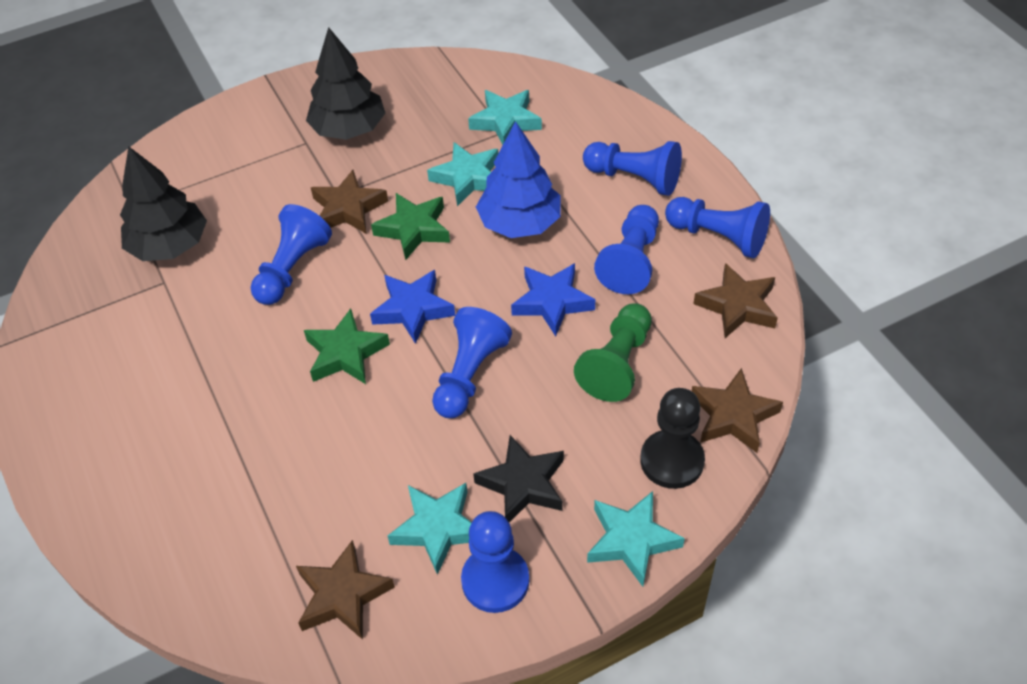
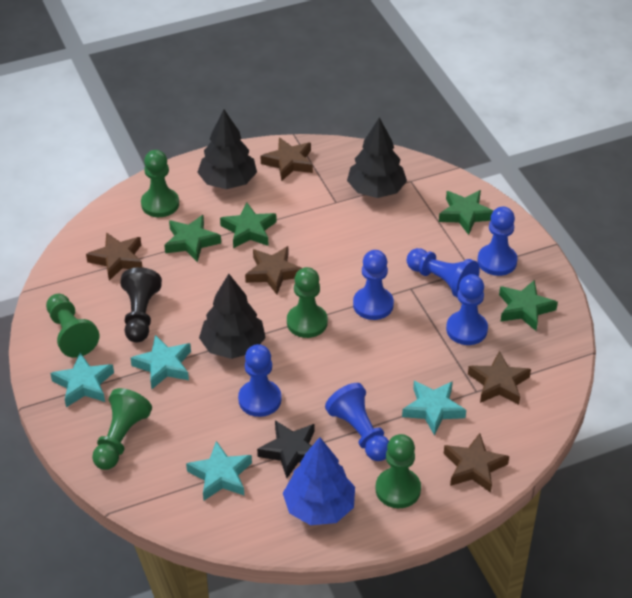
black tree: [120,146,207,261] [306,27,385,140] = 2 -> [197,109,257,189] [199,274,266,359] [347,117,407,198] = 3
blue star: [370,270,455,344] [511,263,595,336] = 2 -> none = 0
brown star: [296,540,395,640] [311,170,388,234] [692,368,783,453] [694,263,778,338] = 4 -> [86,232,142,281] [245,246,302,295] [261,137,313,181] [444,433,509,493] [468,351,531,405] = 5
green pawn: [574,303,652,402] = 1 -> [46,294,100,358] [92,388,152,470] [141,150,179,217] [287,267,328,338] [375,434,421,508] = 5
green star: [304,309,390,384] [371,193,450,260] = 2 -> [164,215,221,262] [220,202,277,248] [439,190,493,235] [499,280,558,331] = 4

